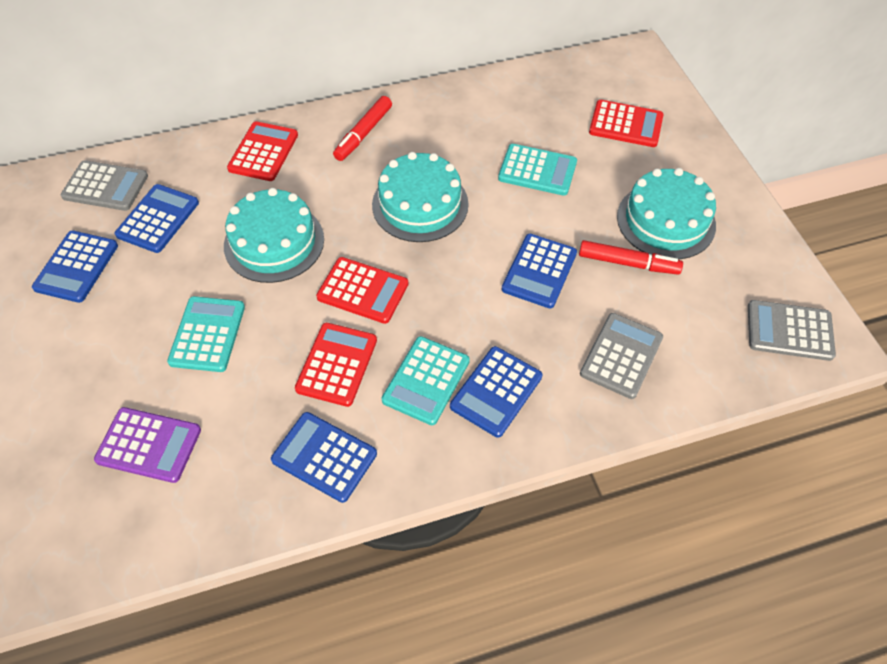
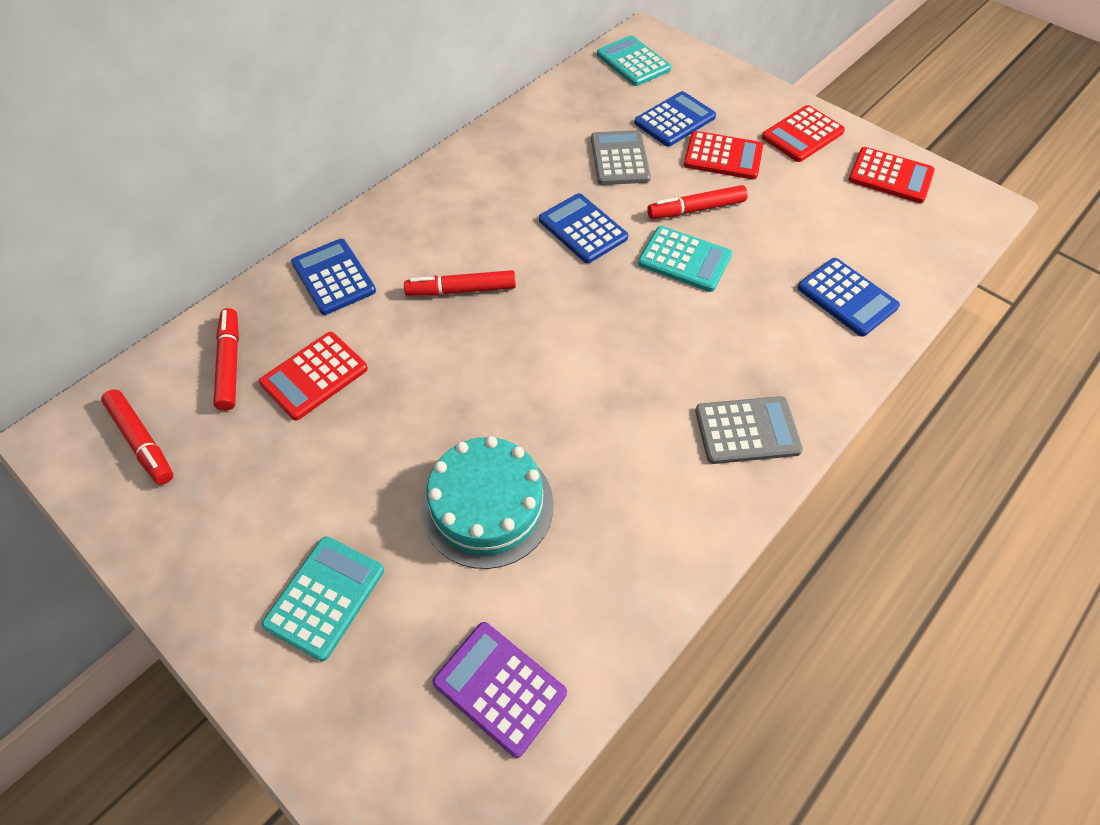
blue calculator: [32,230,118,303] [114,184,199,253] [271,412,377,503] [450,346,542,438] [501,234,577,308] = 5 -> [291,239,376,315] [539,193,628,263] [634,91,716,147] [798,258,900,337] = 4
grey calculator: [60,161,148,211] [580,313,663,399] [748,300,836,361] = 3 -> [591,130,651,185] [695,396,803,464] = 2
red marker: [333,96,392,161] [579,240,683,275] = 2 -> [101,389,173,485] [213,308,239,411] [404,270,516,296] [647,185,748,219] = 4
turquoise cake: [224,188,324,283] [372,152,469,242] [617,168,716,260] = 3 -> [421,436,554,569] = 1

